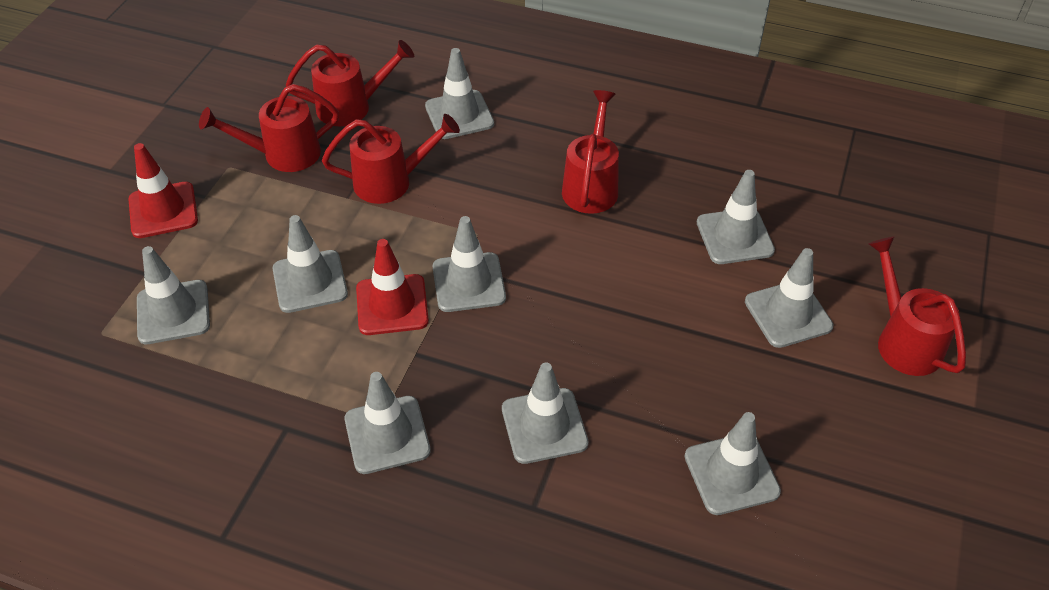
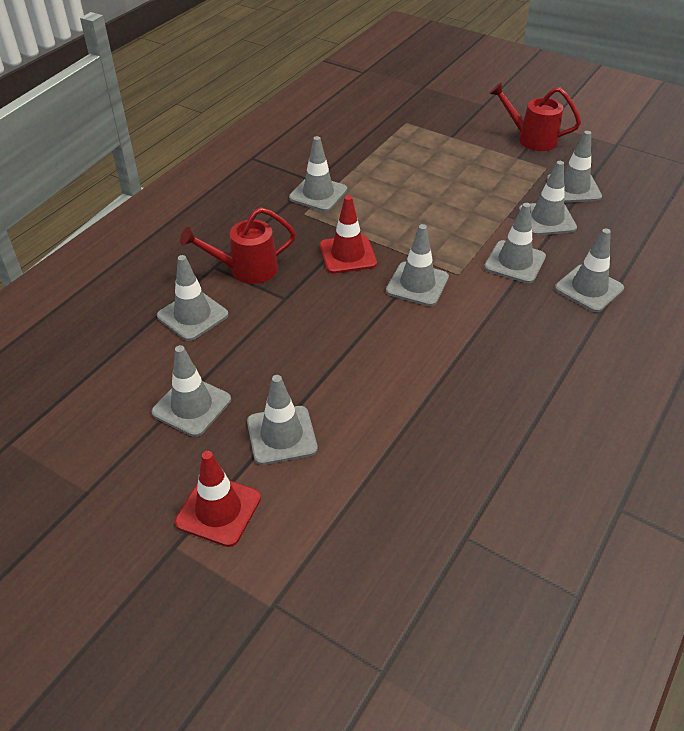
red watering can: [199,84,339,172] [286,40,414,126] [322,114,460,204] [562,90,619,214] [868,237,966,376] = 5 -> [180,207,296,284] [489,82,581,151] = 2

